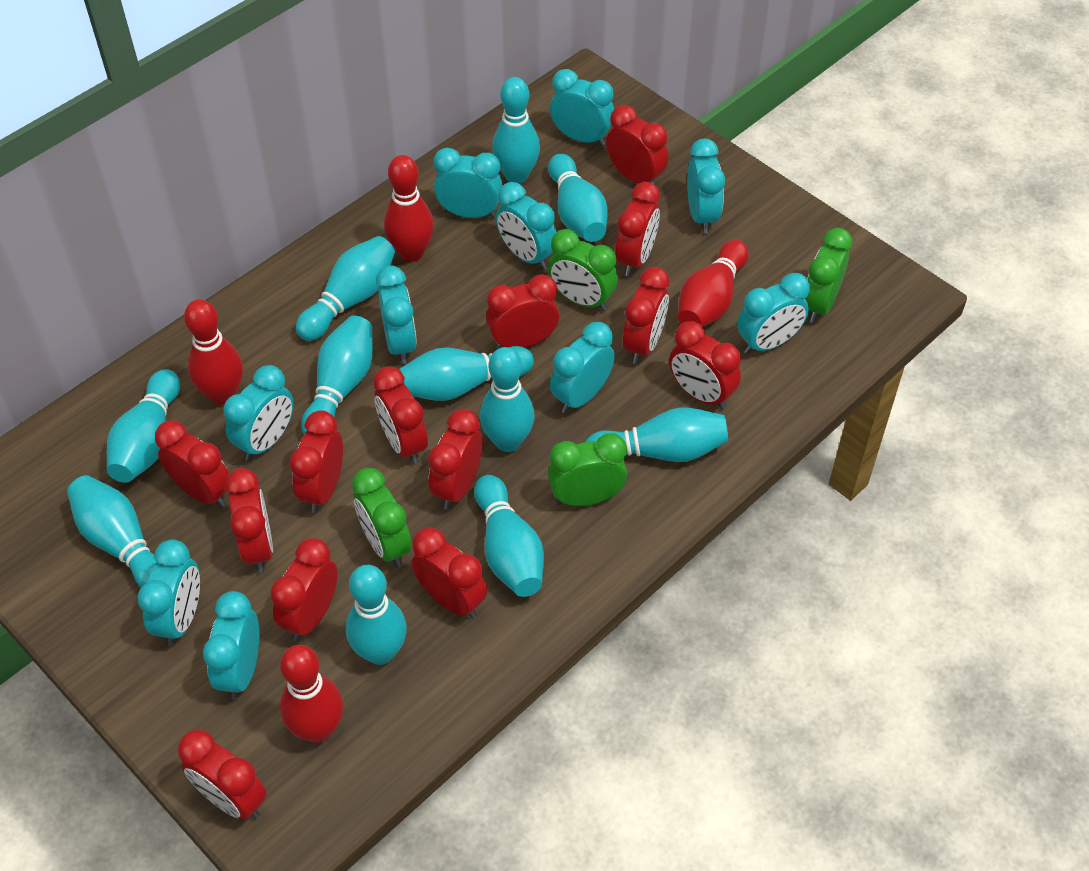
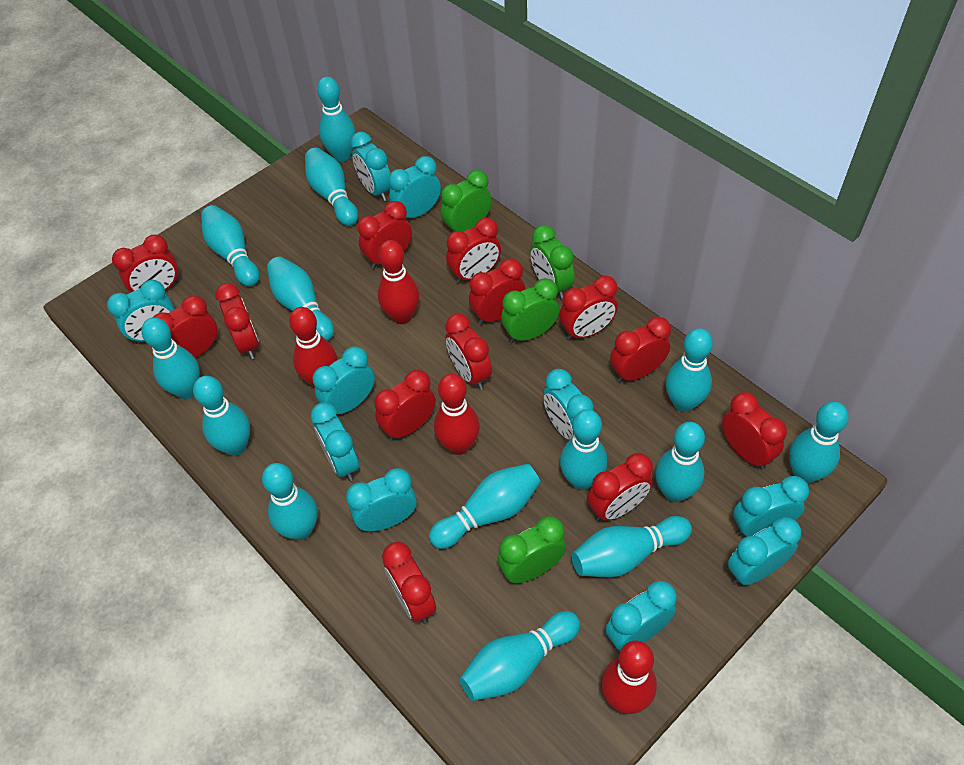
turquoise bowling pin: [67,475,157,588] [107,369,180,483] [296,236,395,341] [301,315,373,434] [346,565,407,665] [398,346,534,401] [474,475,544,597] [480,347,535,452] [492,77,540,184] [548,154,608,242] [585,407,728,462] = 11 -> [142,317,200,399] [193,376,250,456] [201,205,260,287] [262,463,318,540] [267,257,334,341] [305,148,358,226] [317,77,356,161] [429,464,541,549] [460,611,580,701] [560,409,607,490] [572,516,692,577] [655,422,705,502] [666,328,713,412] [789,402,849,483] = 14

